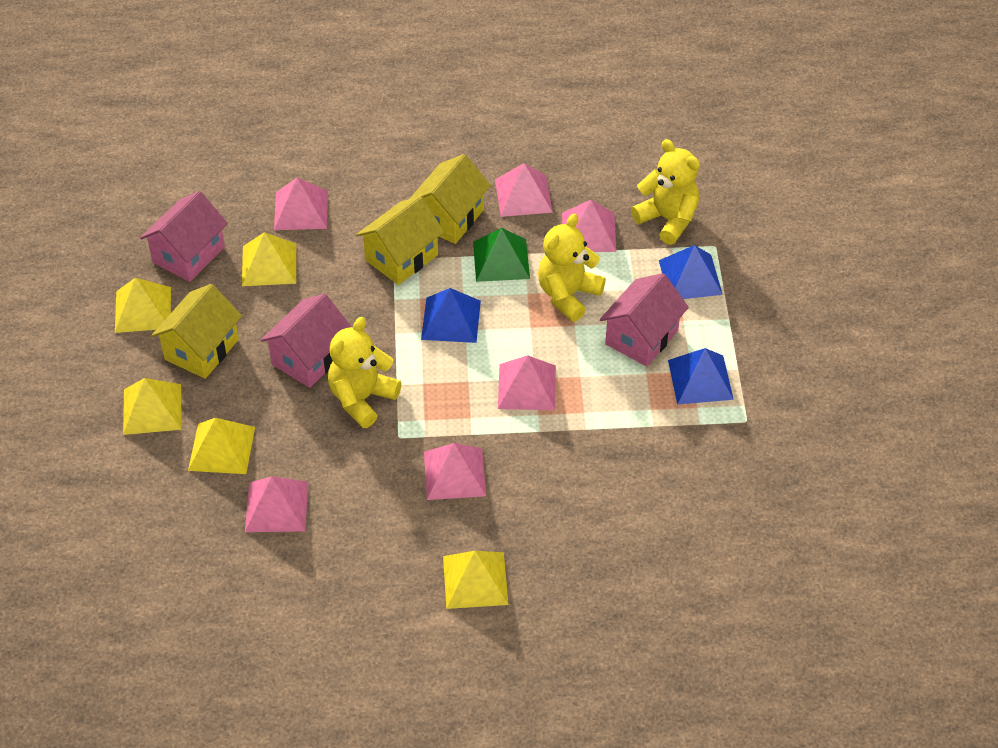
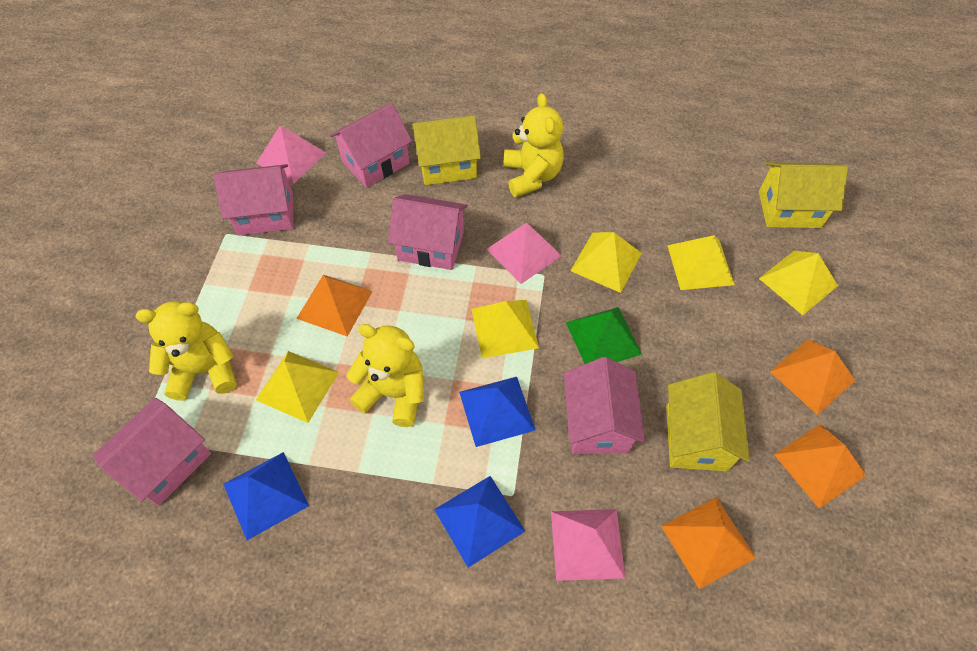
orange pyramid: none = 0 -> [296,275,373,337] [661,497,756,589] [770,339,856,415] [774,424,867,509] = 4
pink house: [140,191,228,282] [261,294,351,388] [600,273,689,367] = 3 -> [92,398,211,505] [214,164,294,236] [330,103,412,188] [388,194,468,270] [564,357,645,454] = 5
pink pyramid: [245,476,308,532] [274,178,328,230] [424,443,486,500] [495,163,553,217] [498,355,556,410] [562,200,616,252] = 6 -> [256,125,326,184] [487,222,562,284] [551,509,625,581] = 3

